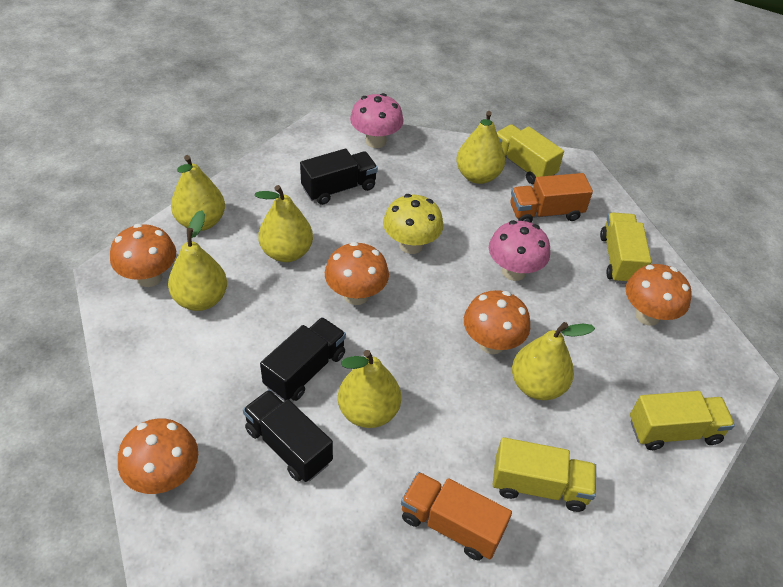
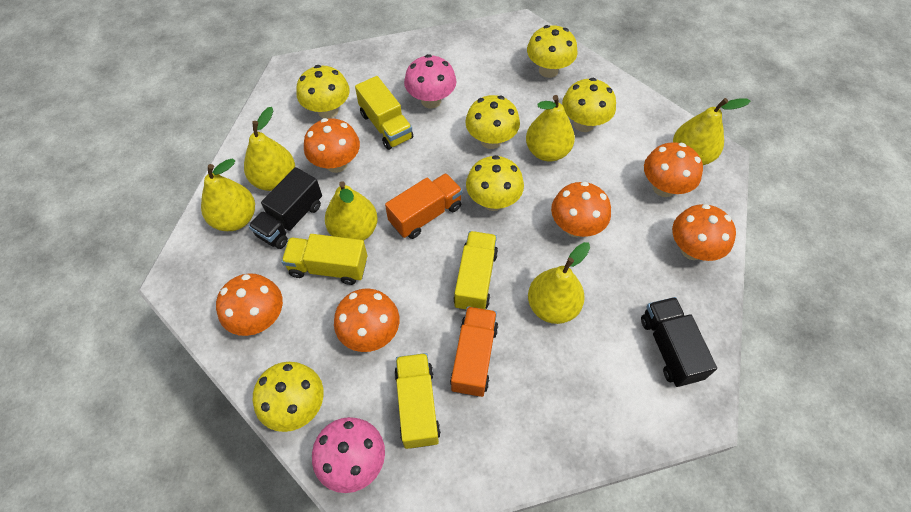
black truck: [243,390,333,482] [260,317,346,401] [300,148,378,205] = 3 -> [248,167,322,249] [641,297,717,387] = 2
orange mushroom: [110,224,176,287] [118,418,198,494] [325,242,389,305] [464,290,530,354] [626,264,692,326] = 5 -> [216,273,283,336] [304,118,360,173] [334,288,399,352] [551,181,611,237] [644,142,703,197] [672,204,736,261] = 6
yellow mushroom: [383,194,444,254] = 1 -> [253,362,324,432] [297,65,350,119] [465,95,520,149] [466,155,524,211] [527,25,578,78] [562,78,616,132] = 6

